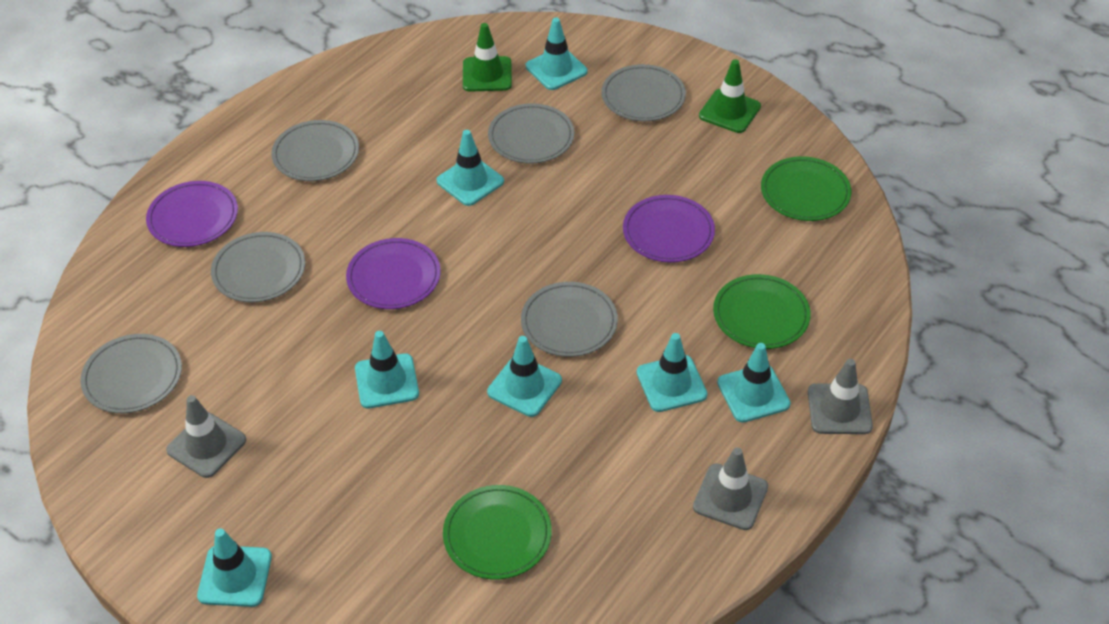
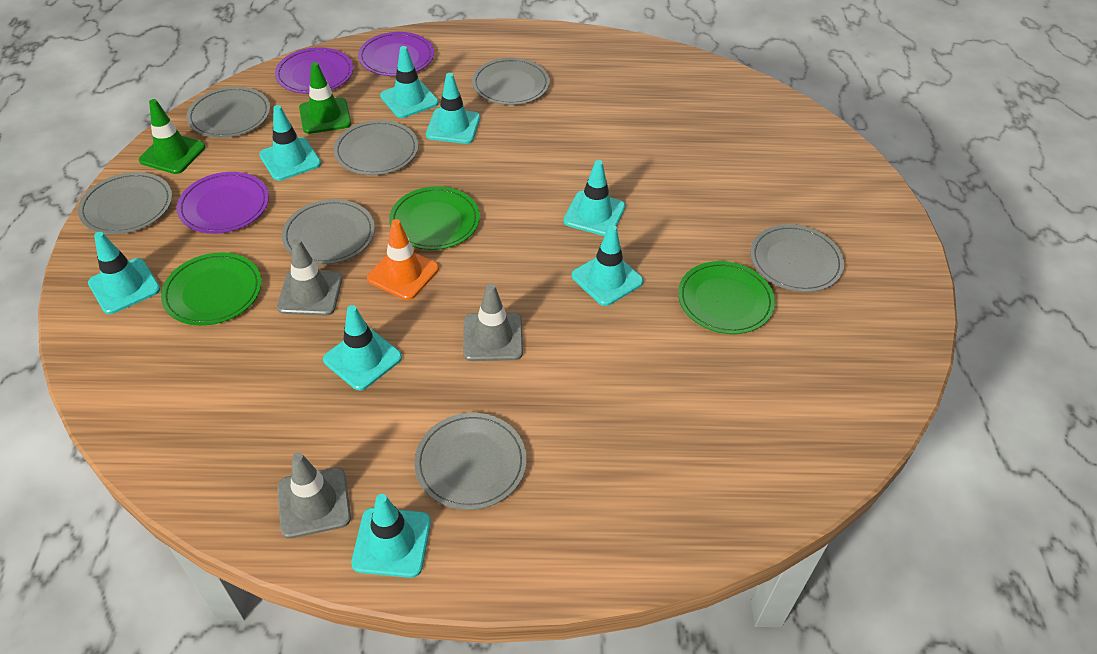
grey plate: [80,334,182,413] [211,232,305,302] [271,120,359,181] [488,103,574,164] [521,282,618,357] [601,64,686,121] = 6 -> [78,172,172,234] [187,87,270,138] [282,199,375,265] [334,120,419,175] [414,413,527,510] [472,58,550,105] [750,224,844,292] = 7
orange traffic cone: none = 0 -> [367,219,439,300] = 1
turquoise traffic cone: [197,528,272,607] [355,331,419,408] [437,130,504,206] [487,336,562,417] [526,18,588,90] [636,333,707,412] [717,343,791,423] = 7 -> [88,232,160,314] [259,105,321,181] [323,305,402,391] [351,494,431,578] [380,46,439,118] [426,73,480,144] [563,160,625,236] [572,225,643,306] = 8

